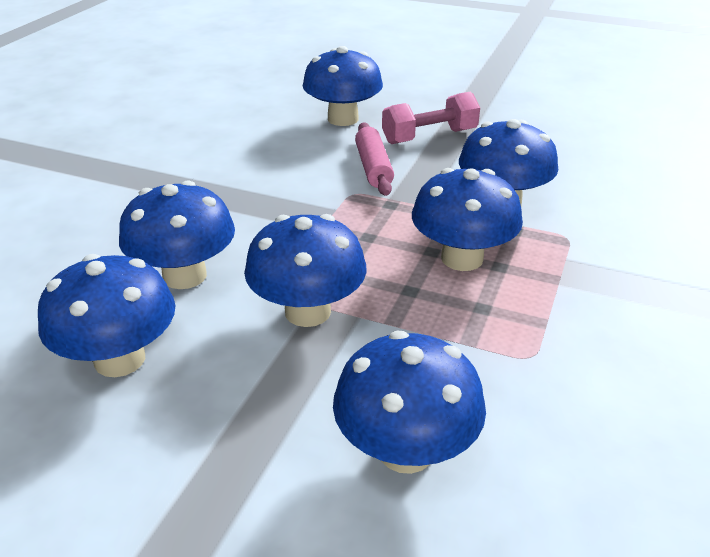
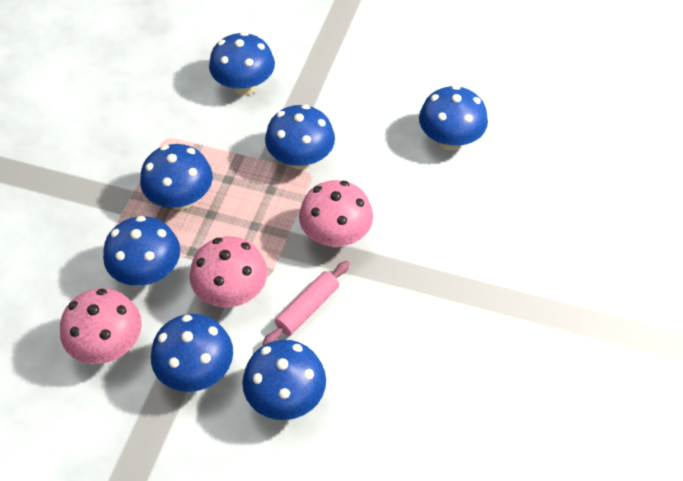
pink dumbbell: [382,92,480,144] = 1 -> none = 0
pink mushroom: none = 0 -> [60,288,142,364] [190,236,267,307] [299,180,373,247] = 3

